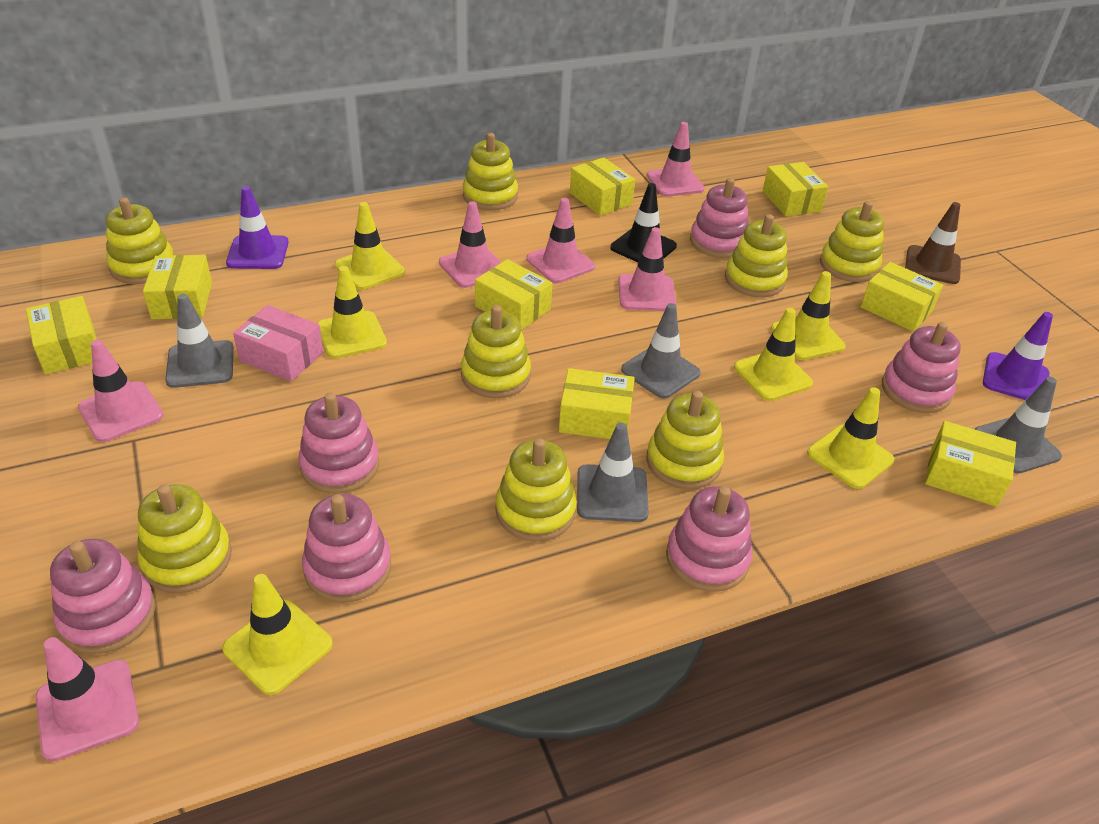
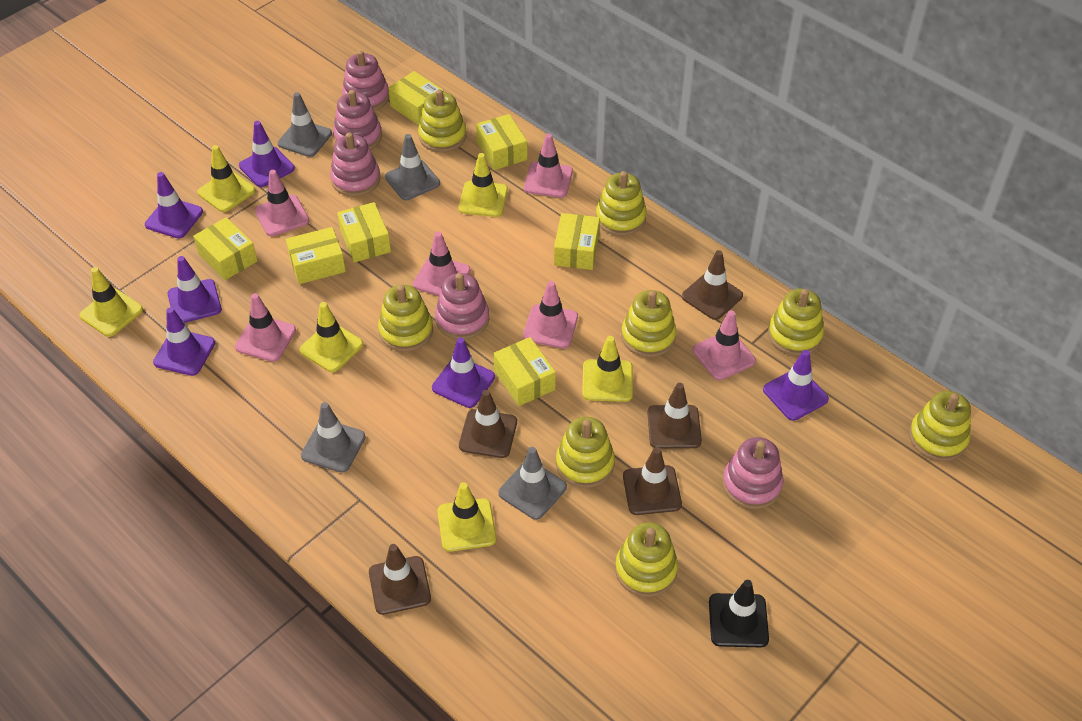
brown traffic cone: [905,202,961,284] = 1 -> [369,544,431,615] [459,390,517,458] [623,447,682,515] [647,383,702,449] [682,250,743,320] = 5
pink box: [233,305,323,382] = 1 -> none = 0
pink stacking toy: [50,539,156,654] [298,392,379,494] [302,494,391,603] [666,486,752,592] [690,178,749,258] [882,322,961,413] = 6 -> [330,133,380,197] [333,90,382,150] [342,50,389,111] [435,273,489,339] [723,437,784,509] = 5
purple traffic cone: [226,186,289,269] [983,312,1053,400] = 2 -> [145,172,203,239] [153,307,215,376] [168,256,222,323] [239,121,295,187] [432,337,495,408] [763,350,829,421] = 6
yellow box: [26,296,96,374] [143,255,212,319] [475,259,552,330] [559,368,635,439] [570,158,635,216] [762,162,828,216] [860,262,943,332] [925,421,1016,507] = 8 -> [193,217,258,280] [286,227,346,284] [337,202,391,262] [388,71,444,125] [476,114,528,170] [493,337,556,406] [554,213,600,270] = 7

